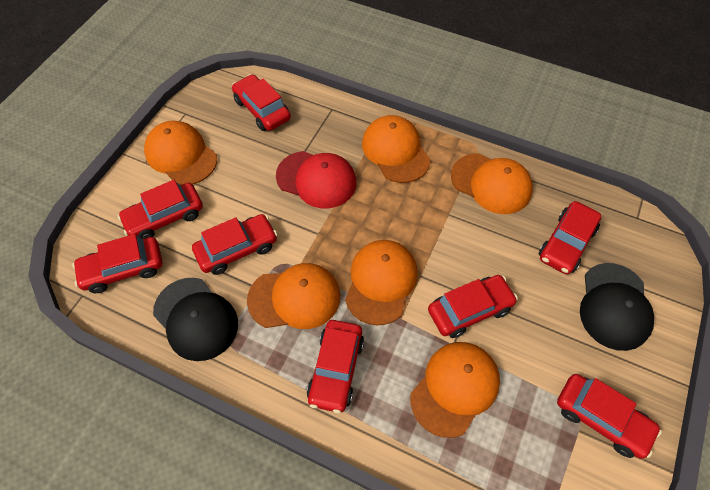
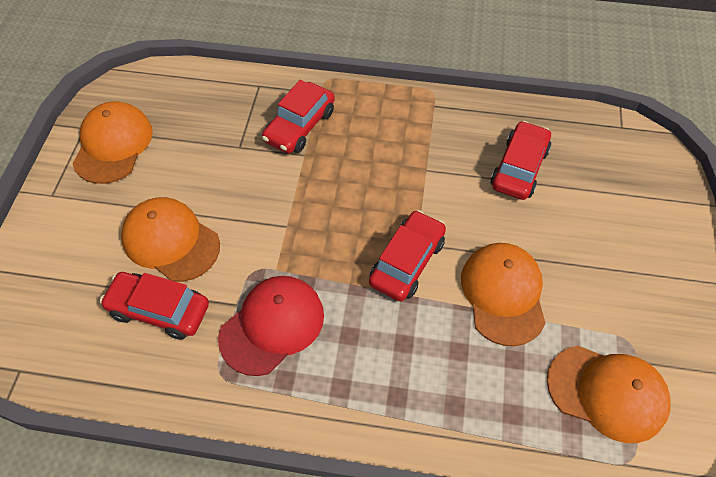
black cap: [153,278,238,361] [580,263,654,351] = 2 -> none = 0
orange cap: [144,121,217,185] [247,263,340,329] [345,240,418,325] [362,115,431,183] [411,342,500,438] [451,153,533,214] = 6 -> [73,102,153,184] [121,197,220,282] [461,243,546,346] [547,346,670,443] = 4
red car: [72,234,162,293] [118,180,203,239] [192,214,278,275] [232,74,291,131] [307,320,364,413] [428,275,518,338] [539,201,601,274] [557,374,662,459] = 8 -> [100,272,209,340] [262,80,335,153] [369,210,446,301] [490,121,551,200] = 4

